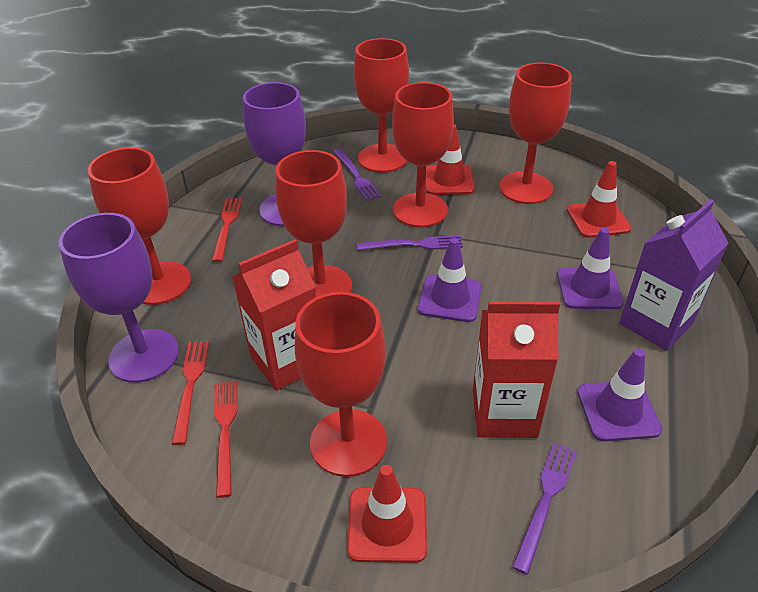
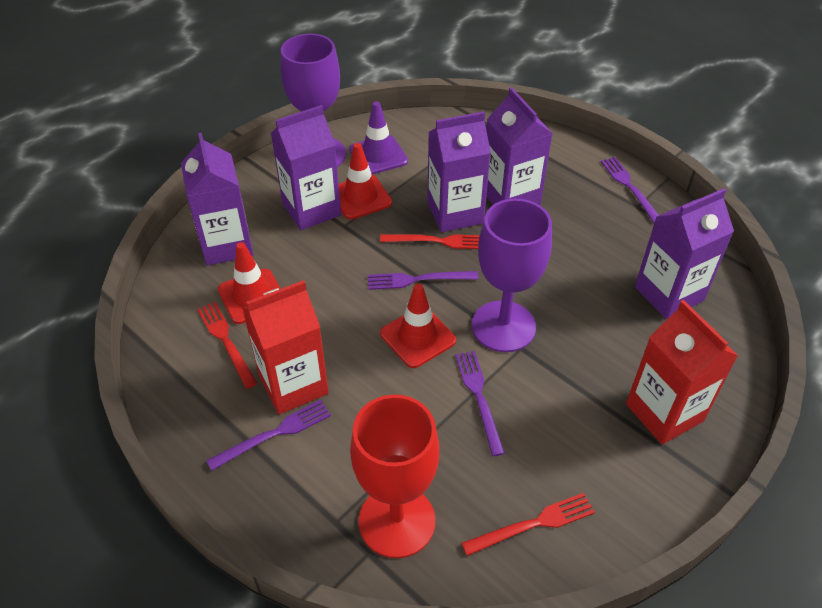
purple carton: [619,200,728,351] = 1 -> [181,133,254,266] [271,105,341,230] [427,111,491,232] [486,87,553,205] [635,188,734,319] = 5
purple fork: [334,149,381,201] [357,235,463,251] [512,443,577,574] = 3 -> [206,400,331,471] [368,271,479,290] [455,351,505,456] [601,157,659,223] = 4
purple traffic cone: [418,238,482,322] [557,228,624,309] [577,349,662,442] = 3 -> [349,101,408,175] = 1
red goblet: [88,147,191,305] [275,150,352,297] [295,292,387,477] [354,38,409,173] [392,82,454,227] [499,63,572,204] = 6 -> [350,394,439,558] = 1

